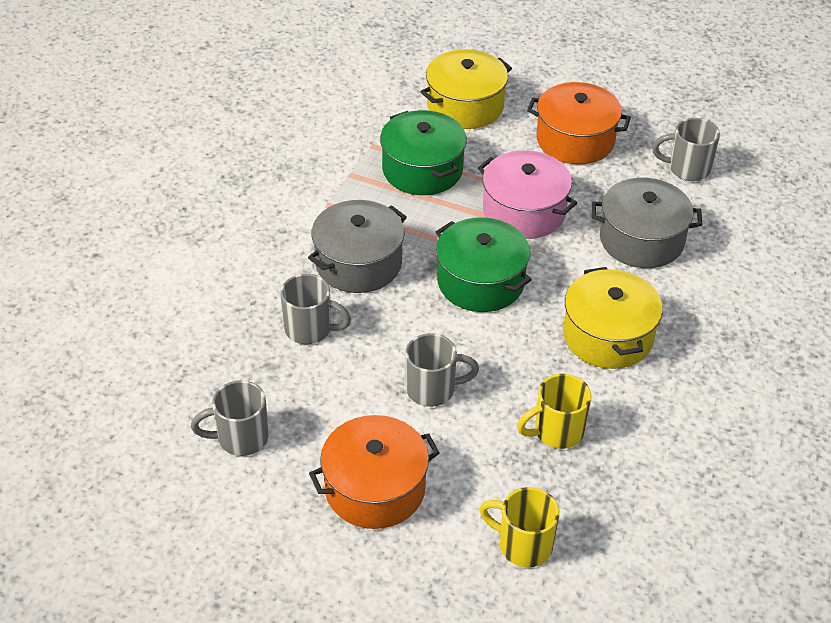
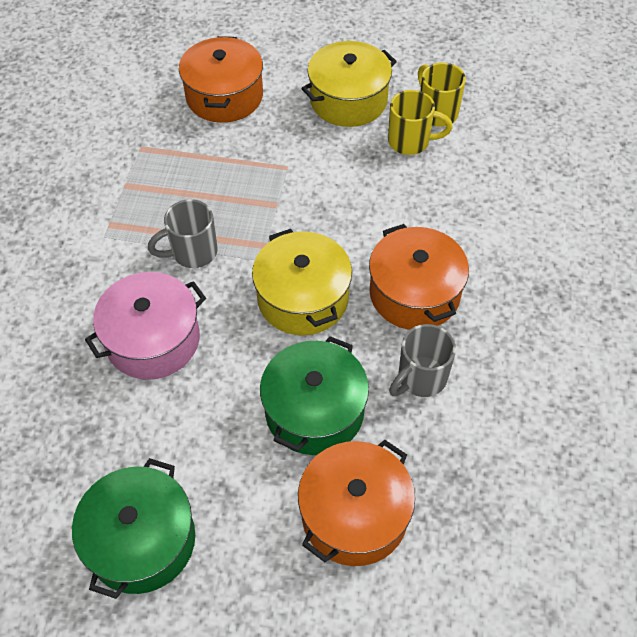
grey mug: [191,380,268,456] [280,274,351,344] [405,333,479,407] [652,118,720,181] = 4 -> [148,199,217,268] [389,324,456,397] = 2
grey pot: [308,200,407,293] [592,178,702,268] = 2 -> none = 0
orange pot: [309,415,439,529] [527,82,631,164] = 2 -> [179,36,263,123] [298,440,415,566] [369,224,469,330] = 3

